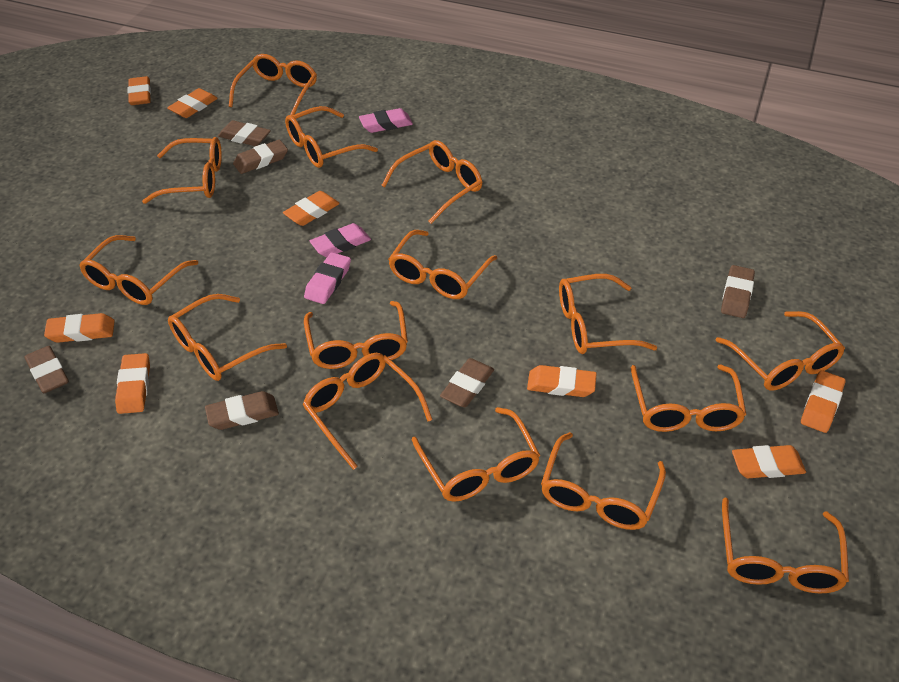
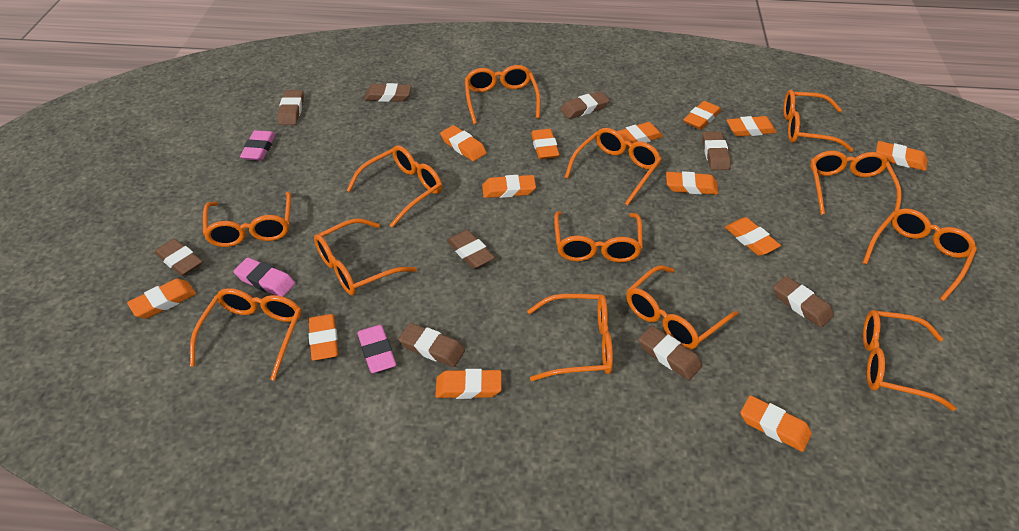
brown eraser: [24,346,69,393] [205,391,279,430] [218,120,271,146] [233,140,288,174] [440,358,494,407] [721,265,755,318] = 6 -> [155,239,203,276] [277,90,304,125] [364,83,411,102] [399,323,465,367] [447,230,495,269] [560,91,609,119] [638,326,702,380] [702,131,731,170] [773,276,834,327] = 9
orange eraser: [44,313,115,343] [115,353,150,414] [128,76,151,105] [167,88,218,118] [283,191,340,226] [527,365,597,397] [732,445,806,478] [801,370,846,433] = 8 -> [127,279,196,319] [309,314,338,361] [435,369,502,399] [440,125,487,161] [482,175,536,198] [531,129,560,159] [617,122,663,147] [666,171,718,195] [683,101,721,130] [725,217,781,256] [727,116,777,136] [740,395,812,452] [876,141,928,171] = 13
orange glasses: [79,235,198,305] [142,137,222,204] [168,294,287,381] [229,54,317,116] [285,106,378,168] [303,353,433,470] [304,301,408,369] [381,140,482,224] [388,230,497,299] [412,407,540,502] [541,432,666,530] [559,274,657,354] [631,365,747,432] [715,311,845,391] [722,497,849,593] = 15 -> [190,288,301,381] [203,192,291,247] [314,218,417,295] [346,145,442,228] [465,65,541,124] [527,294,613,381] [554,211,643,262] [564,128,662,206] [626,265,738,349] [784,90,853,152] [810,151,902,215] [863,208,977,301] [863,310,956,411] = 13

